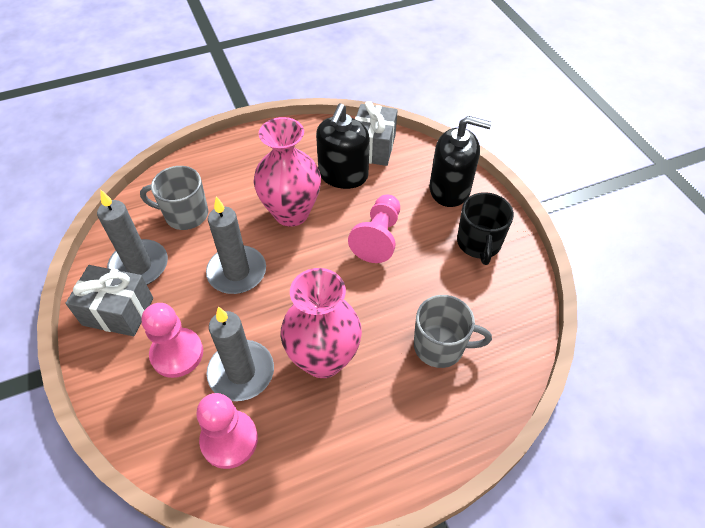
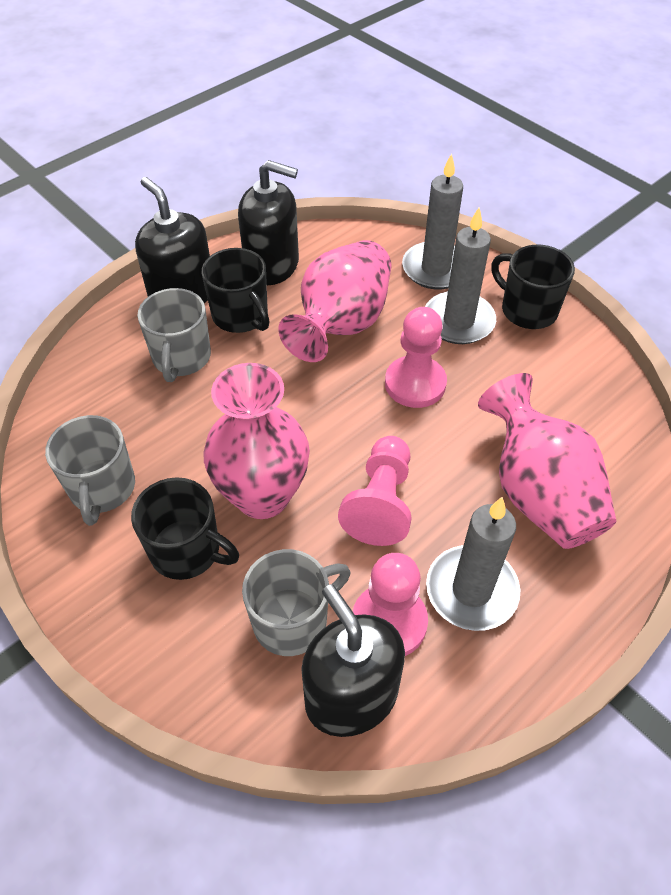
black mug: [457,192,514,265] = 1 -> [131,477,239,580] [202,248,269,333] [491,245,575,329] = 3
black soap dispenser: [316,104,370,189] [430,116,492,207] = 2 -> [135,177,210,303] [238,160,299,285] [301,584,405,737] = 3
grey gift: [65,265,153,336] [355,101,398,166] = 2 -> none = 0
grey mug: [140,166,208,230] [414,295,492,368] = 2 -> [45,415,135,526] [137,288,211,382] [242,549,351,656] = 3
pink vase: [254,117,321,227] [280,268,362,378] = 2 -> [203,363,310,519] [278,240,392,362] [478,373,616,549] = 3

